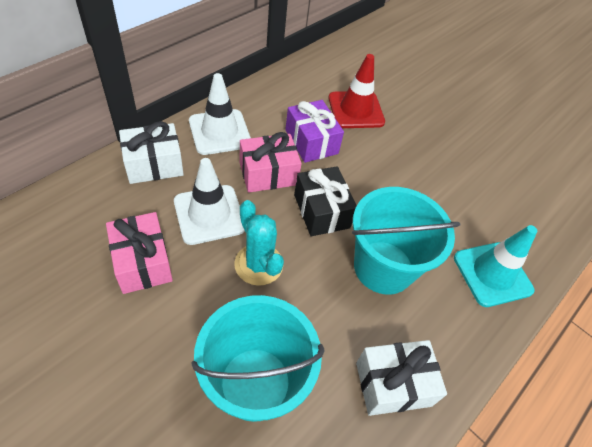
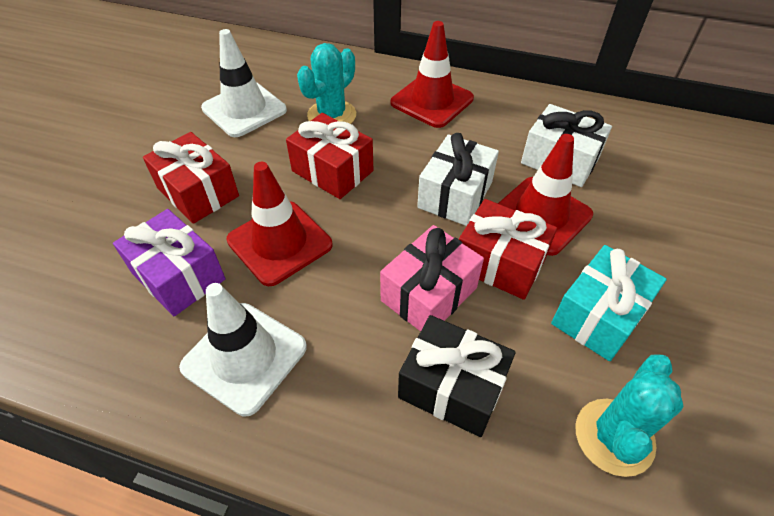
pink gift: [106,212,173,294] [240,132,302,193] = 2 -> [380,225,484,332] = 1
red gift: none = 0 -> [143,132,239,224] [286,113,373,199] [459,199,557,300] = 3
red traffic cone: [328,54,385,128] = 1 -> [226,162,333,286] [391,21,474,128] [498,134,593,256] = 3
turquoise bucket: [191,295,325,422] [352,187,460,295] = 2 -> none = 0
turquoise cactus: [234,200,284,286] = 1 -> [297,43,356,124] [575,354,684,477] = 2
turquoise gift: none = 0 -> [551,245,667,361] = 1
turquoise traffic cone: [454,225,537,307] = 1 -> none = 0

